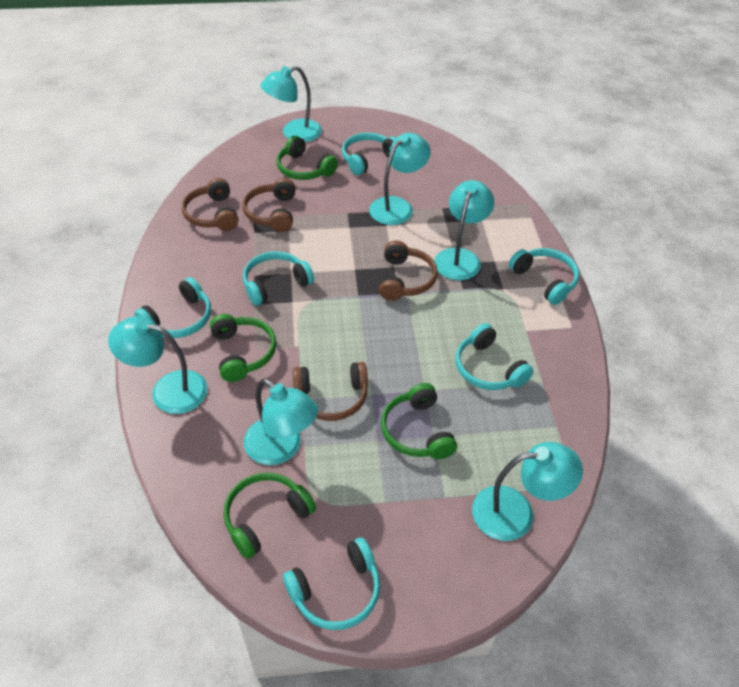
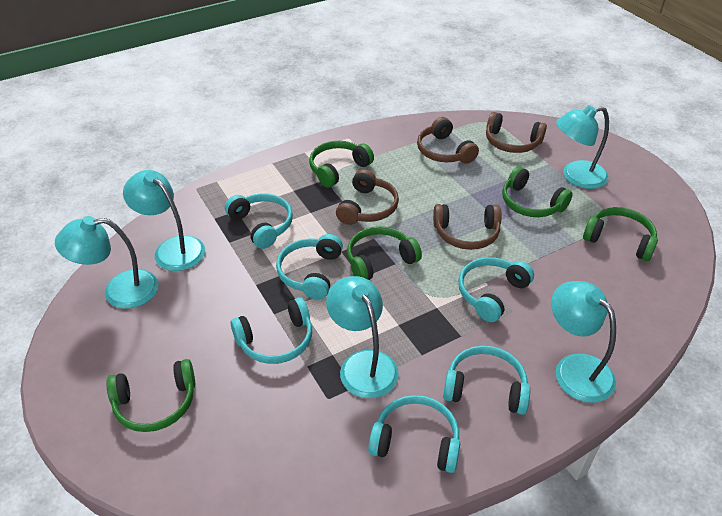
green headphones: [210,314,276,382] [223,473,316,559] [276,136,338,180] [381,383,457,459] = 4 -> [106,359,195,432] [309,141,374,188] [347,226,422,280] [502,166,573,217] [583,207,658,261] = 5
turquoise lamp: [108,316,208,414] [244,378,318,465] [260,66,322,142] [369,133,431,225] [434,180,494,280] [472,442,583,541] = 6 -> [55,216,159,309] [123,170,205,271] [326,276,399,398] [551,281,616,403] [556,105,609,189] = 5

